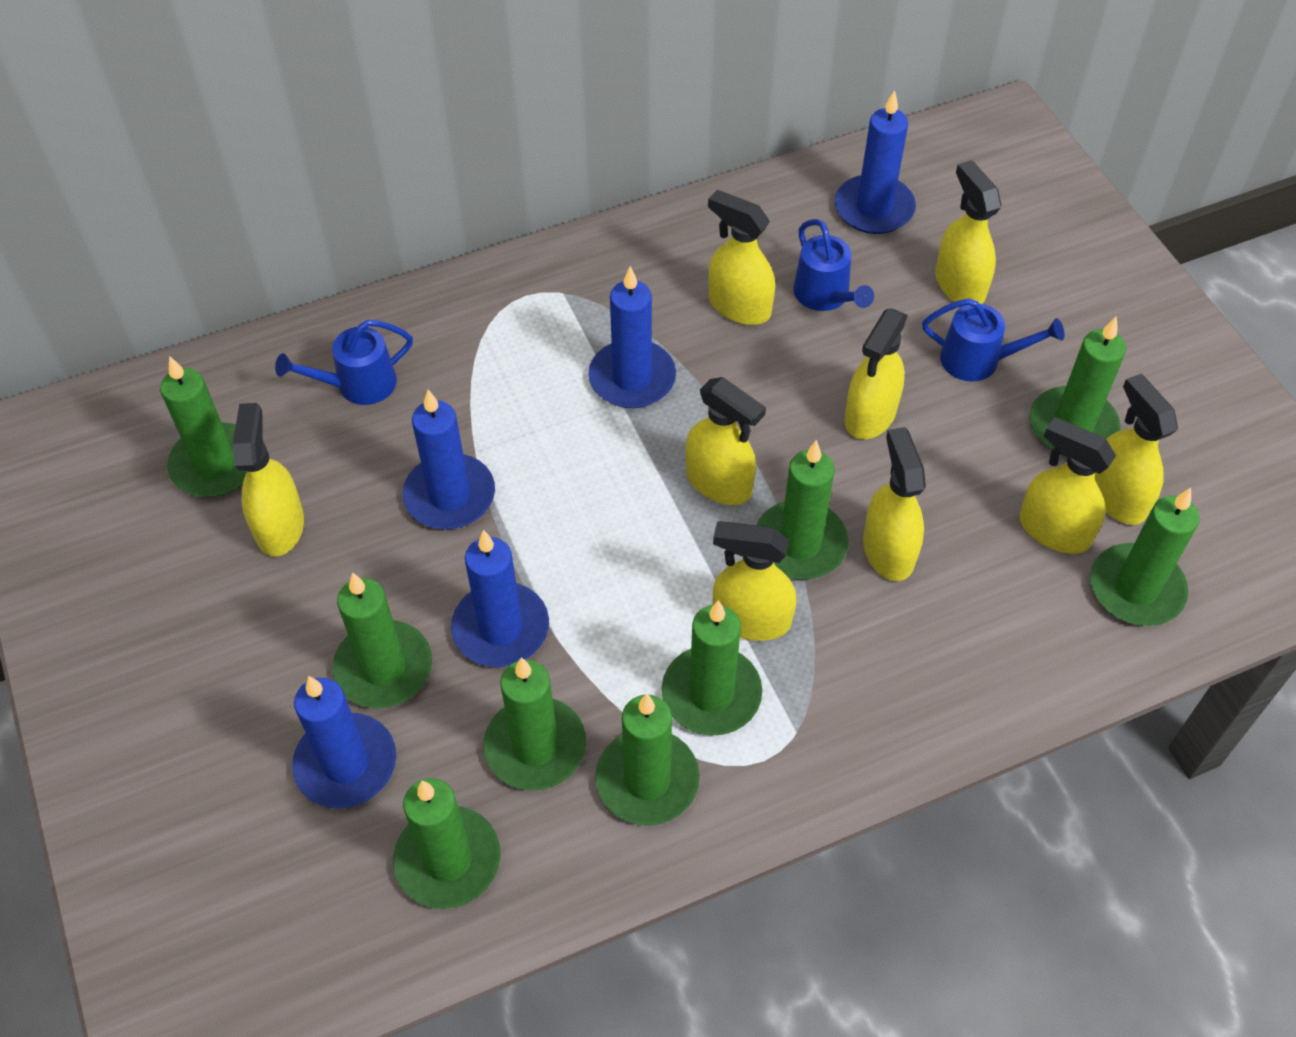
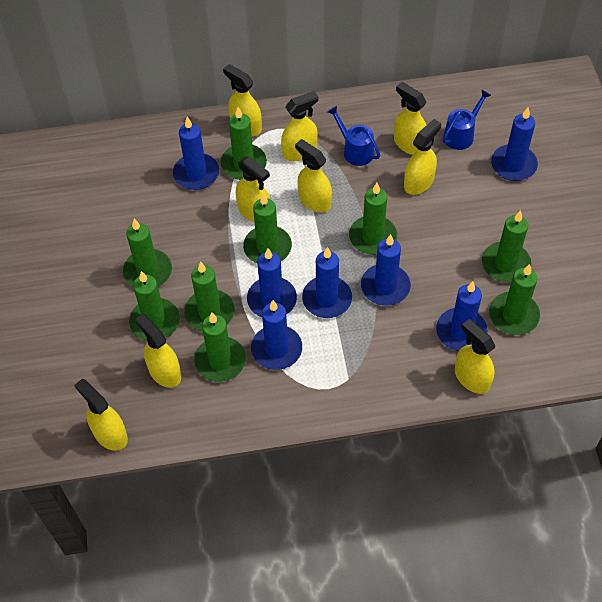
blue candle: [292,676,396,809] [403,390,495,530] [451,530,549,667] [588,266,676,408] [835,90,916,234] = 5 -> [173,117,219,190] [247,248,297,317] [251,300,302,370] [302,247,352,318] [361,234,411,306] [436,281,488,351] [491,108,538,181] = 7
blue watering can: [275,320,413,405] [793,219,874,311] [922,298,1065,381] = 3 -> [327,106,380,166] [443,90,491,150] = 2

